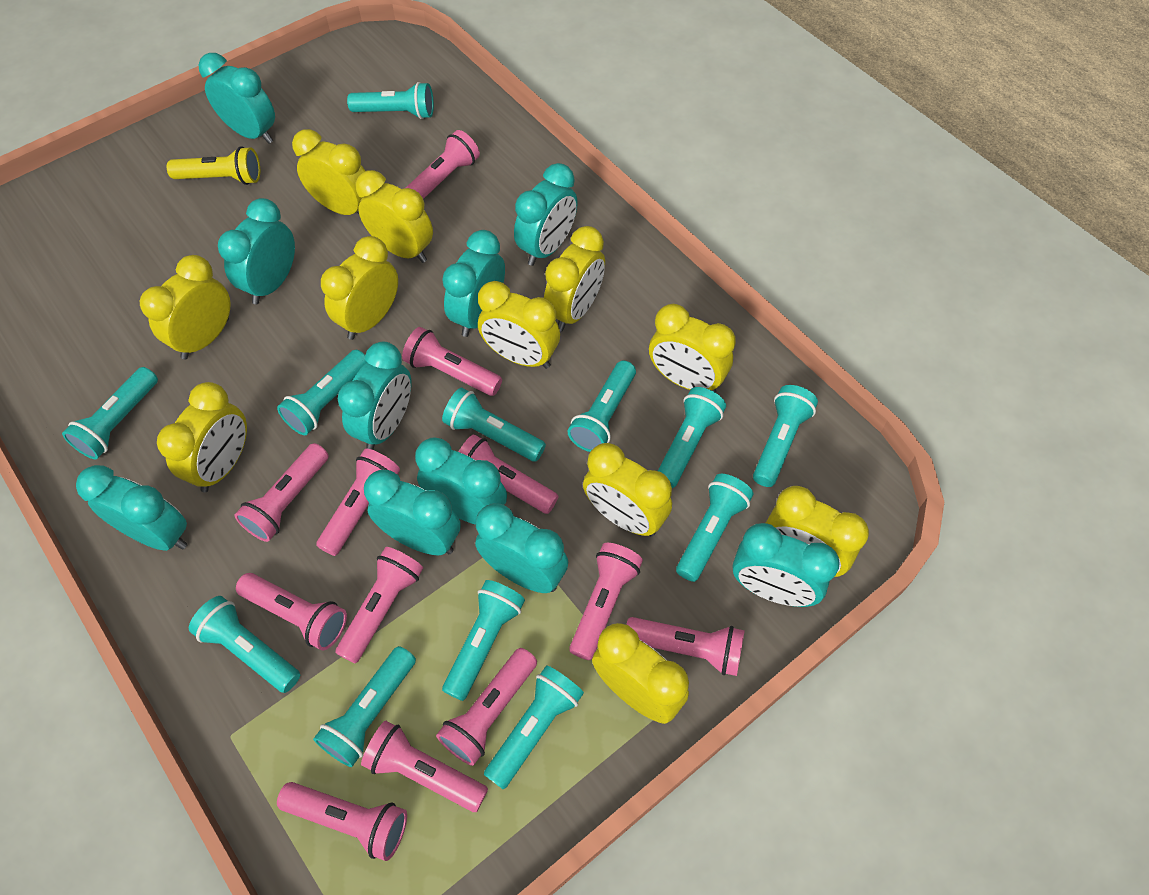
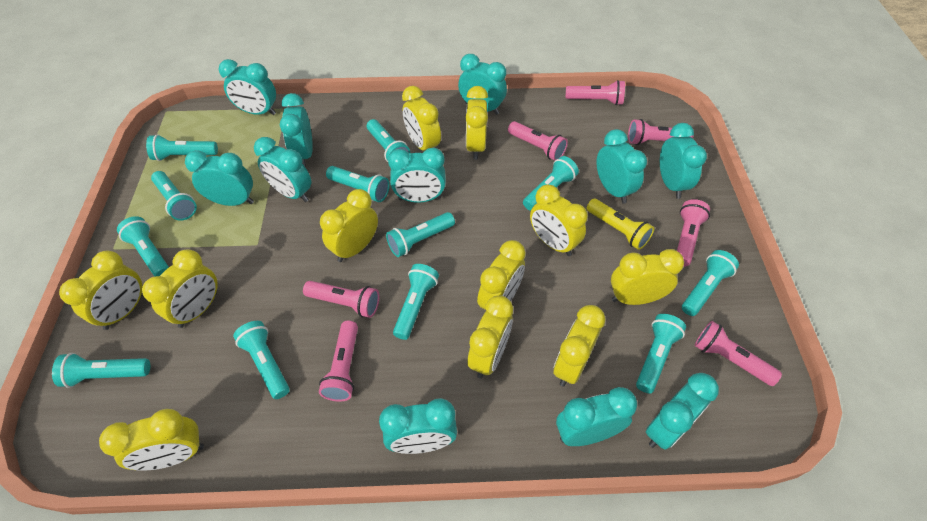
pink flashlight: [235,443,329,542] [236,573,347,650] [277,782,407,861] [316,449,400,556] [335,547,423,664] [361,721,488,812] [402,327,502,396] [406,130,480,199] [436,648,537,766] [458,434,558,514] [569,543,643,660] [626,617,745,676] = 12 -> [303,281,379,318] [319,321,358,402] [508,121,568,161] [565,80,625,105] [628,119,693,145] [677,199,710,267] [695,321,782,386] = 7
turquoise clock: [76,465,188,551] [198,53,275,144] [218,198,295,304] [338,341,411,450] [364,470,461,555] [415,437,507,525] [442,230,505,337] [475,503,568,593] [514,163,578,266] [732,523,840,607] = 10 -> [185,150,254,206] [219,59,276,115] [254,137,311,202] [280,93,313,167] [379,398,457,454] [388,148,446,203] [458,54,507,115] [556,387,637,446] [596,129,647,204] [646,373,719,450] [660,123,707,199] = 11

